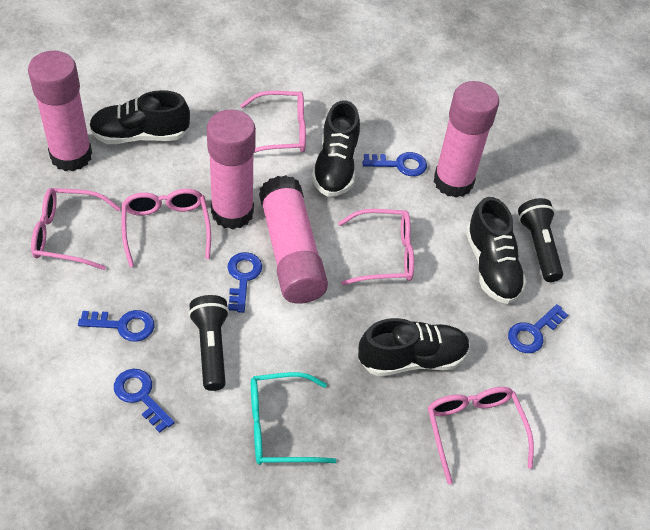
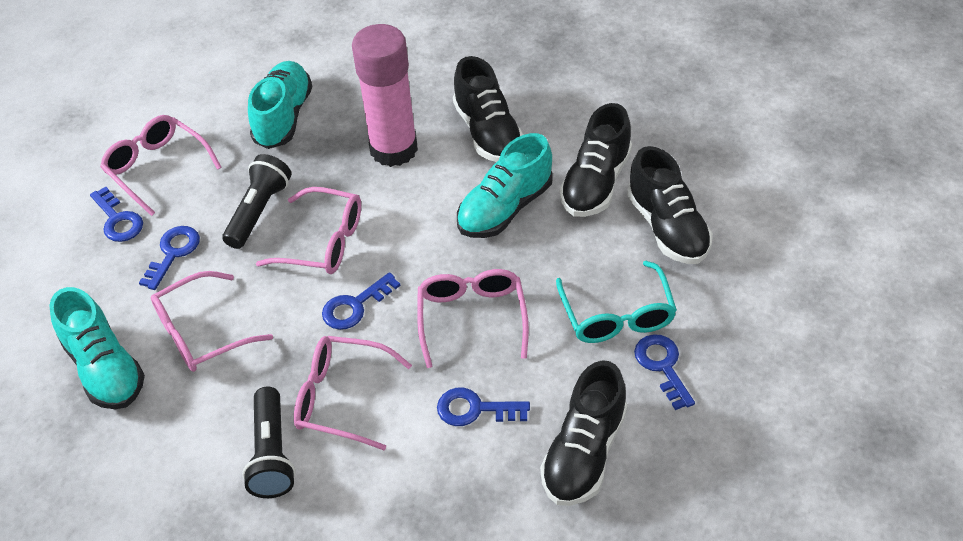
pink glue stick: [28,51,92,171] [207,109,256,229] [259,175,328,304] [434,81,499,198] = 4 -> [352,24,418,167] = 1
turquoise shoe: none = 0 -> [49,287,145,409] [248,61,312,149] [457,133,553,238] = 3

